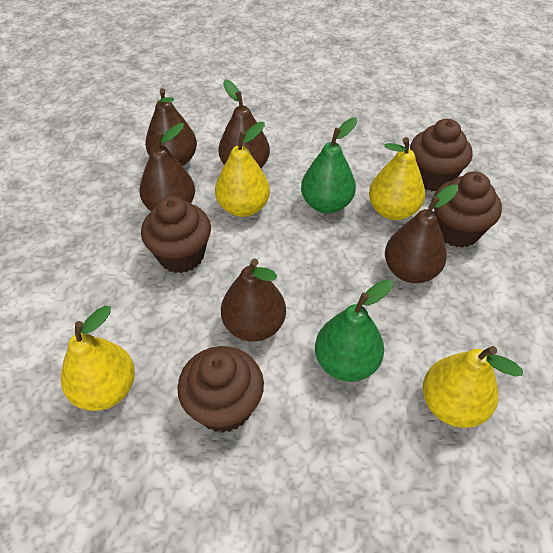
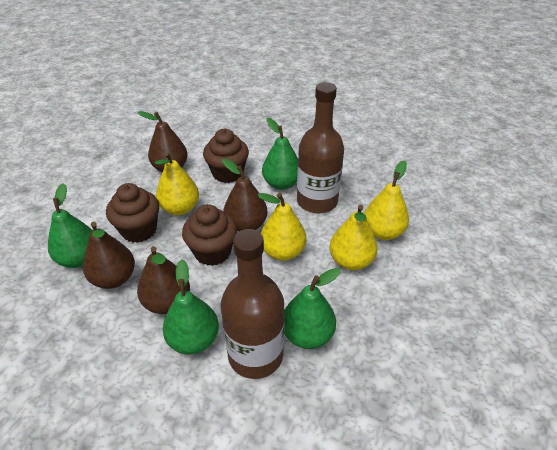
brown bottle: none = 0 -> [220,229,284,379] [297,82,344,213] = 2
brown cupcake: [141,196,211,273] [177,346,264,433] [410,119,473,191] [434,171,502,248] = 4 -> [106,183,159,243] [182,204,237,266] [203,129,249,183] = 3
brown pear: [139,123,195,211] [145,88,197,166] [219,79,270,168] [221,258,286,341] [385,184,458,283] = 5 -> [83,222,135,289] [137,246,190,314] [138,111,188,172] [222,159,267,231] = 4
green pear: [301,117,357,213] [315,279,393,382] = 2 -> [48,183,92,268] [163,259,219,354] [262,118,298,190] [284,268,341,349] = 4

